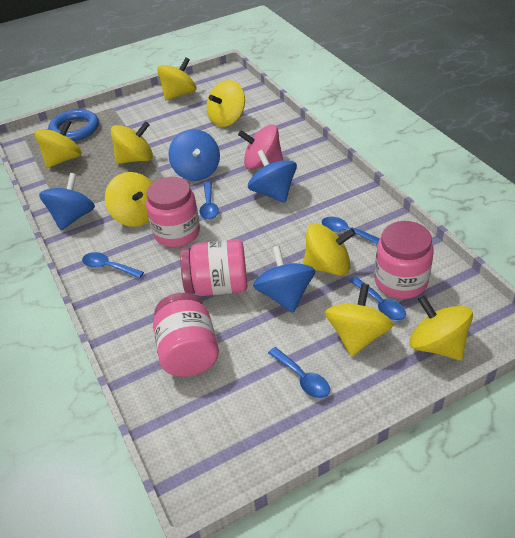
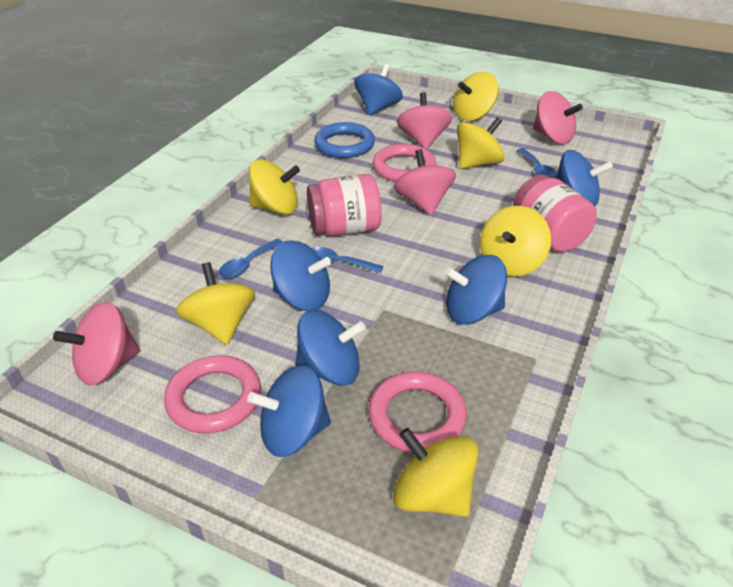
blue spinning top: [39,173,95,230] [168,129,220,181] [248,150,297,203] [253,246,315,313] = 4 -> [247,365,331,457] [270,240,331,311] [295,310,366,385] [354,64,403,115] [444,255,507,325] [555,150,613,206] = 6
blue spoon: [82,252,144,278] [200,182,219,220] [268,347,330,399] [322,217,380,244] [349,276,406,321] = 5 -> [219,239,283,278] [312,247,383,273] [517,148,557,178] = 3
pink jar: [146,177,200,247] [153,293,219,377] [180,239,247,296] [374,221,434,299] = 4 -> [307,174,381,236] [513,175,597,252] = 2
pink ring: none = 0 -> [164,355,261,433] [368,372,467,453] [373,144,437,182] = 3
pink spinning top: [238,124,283,170] = 1 -> [53,302,140,386] [393,149,456,215] [397,92,452,149] [533,91,583,144] = 4
yellow spinning top: [35,119,82,168] [105,172,152,227] [111,121,153,164] [157,57,197,101] [206,80,245,127] [303,223,356,276] [325,284,393,356] [409,296,473,360] = 8 -> [176,262,255,345] [249,159,300,215] [393,428,479,517] [453,72,498,121] [457,117,505,169] [480,206,551,277] = 6

